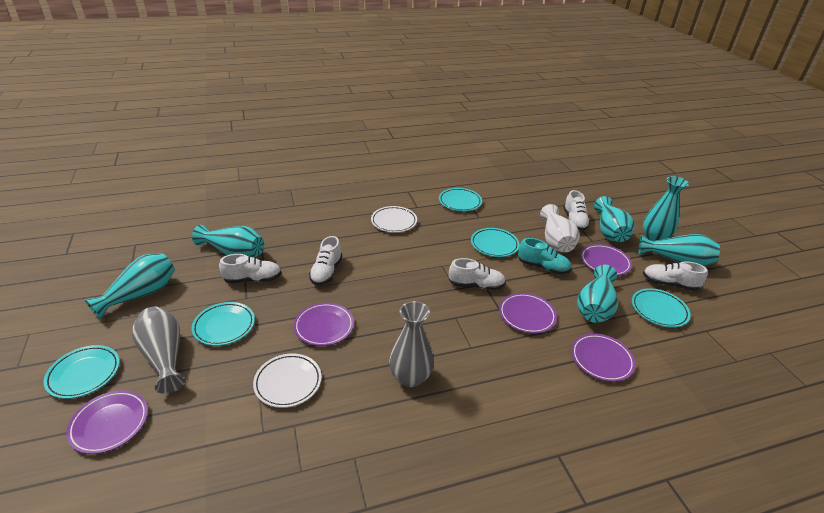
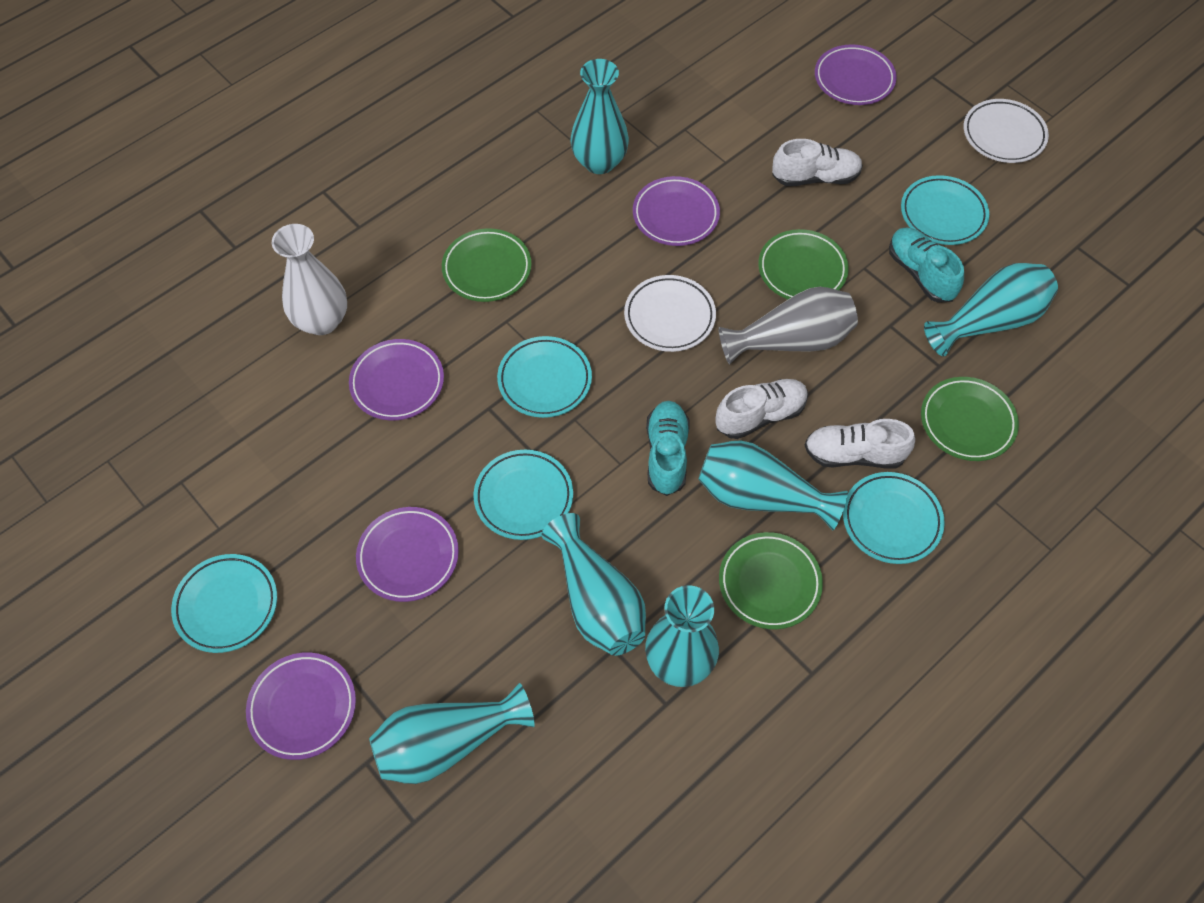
green plate: none = 0 -> [442,228,532,302] [719,532,823,629] [758,229,849,299] [921,377,1019,461] = 4
grey vase: [132,307,186,394] [389,301,434,387] = 2 -> [719,287,858,365] = 1
turquoise shoe: [518,238,571,274] = 1 -> [646,401,690,496] [889,228,964,303] = 2
white shoe: [219,254,282,283] [309,236,342,285] [449,258,506,290] [563,190,590,231] [643,261,707,291] = 5 -> [716,379,808,439] [772,139,863,186] [805,419,915,468] = 3

